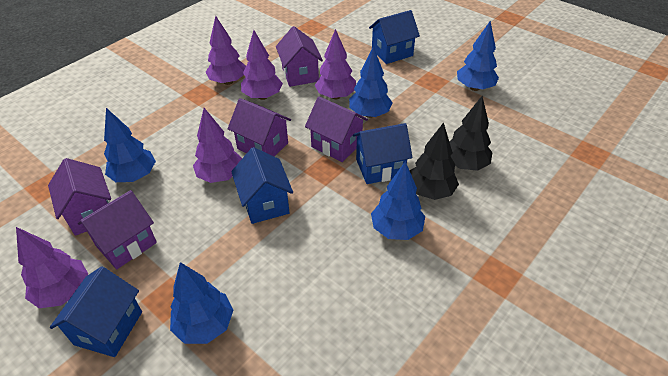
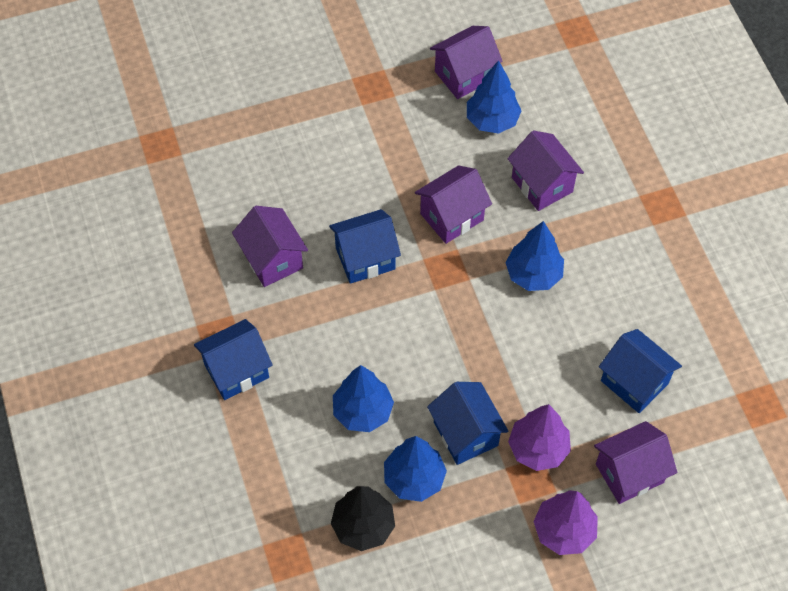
black tree: [410,122,459,200] [450,96,492,171] = 2 -> [331,486,395,551] = 1
blue tree: [104,108,156,182] [170,262,234,344] [349,46,392,118] [371,161,425,240] [457,21,499,91] = 5 -> [333,365,394,432] [384,436,447,502] [467,60,521,134] [506,221,564,291] = 4
purple tree: [16,227,88,308] [193,108,242,183] [205,16,246,85] [241,30,283,100] [315,29,356,99] = 5 -> [508,404,571,471] [533,490,598,555] = 2

